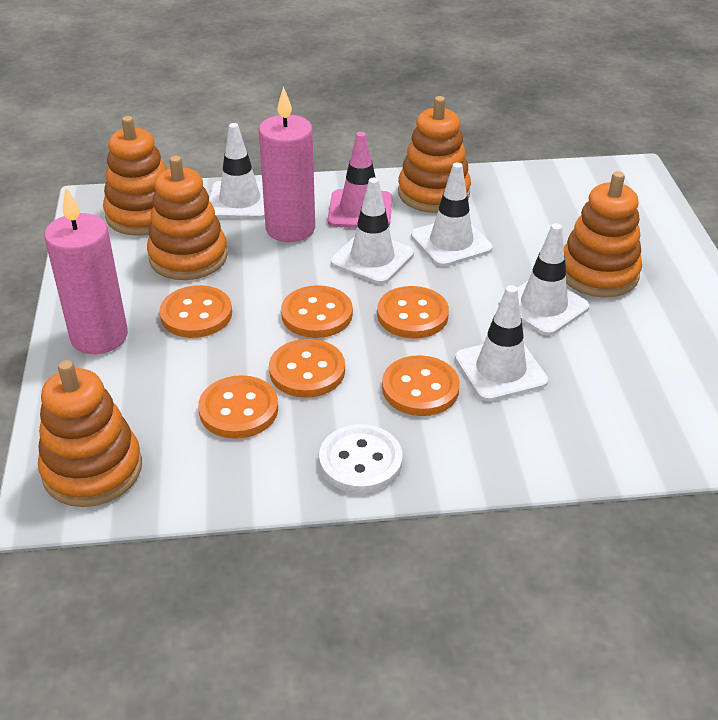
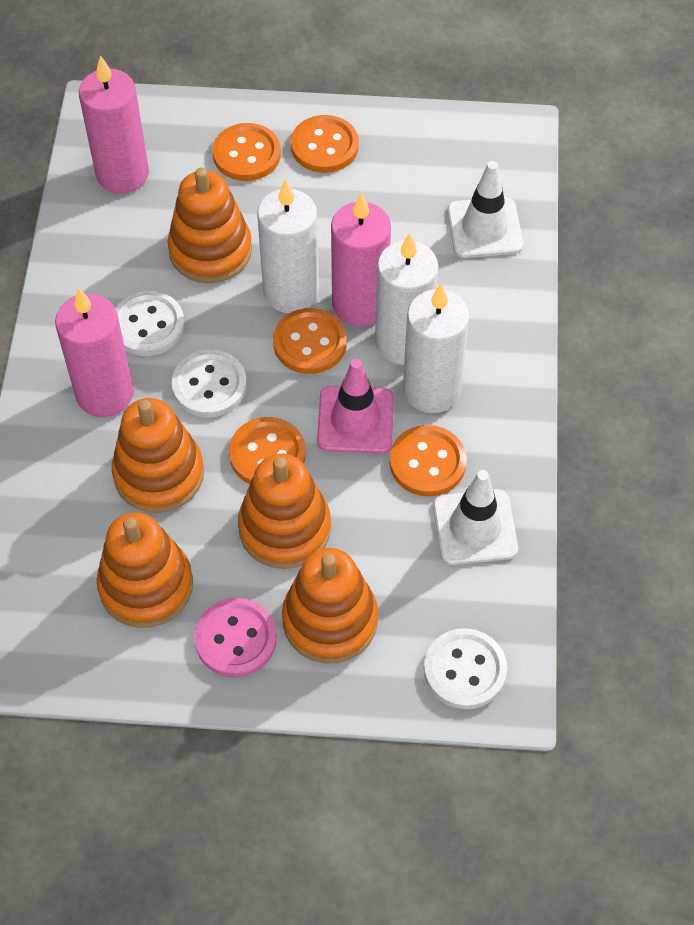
orange button: [159,285,232,338] [198,375,278,439] [269,339,345,398] [281,285,353,338] [377,286,449,339] [382,355,460,416] = 6 -> [212,123,281,181] [229,417,306,484] [273,308,347,374] [291,115,359,173] [390,425,467,496] = 5
pink button: none = 0 -> [194,598,277,677] = 1
pink candle: [44,187,128,354] [259,87,315,242] = 2 -> [55,287,134,418] [79,55,149,194] [331,192,391,326] = 3
white button: [319,424,403,494] = 1 -> [115,291,185,356] [172,350,247,417] [424,628,507,709] = 3
white candle: none = 0 -> [257,179,319,313] [375,233,438,365] [403,284,469,413] = 3
white traffic cone: [209,123,265,219] [331,178,414,284] [411,162,493,267] [455,285,548,402] [499,223,590,336] = 5 -> [433,470,518,565] [447,161,523,258] = 2

